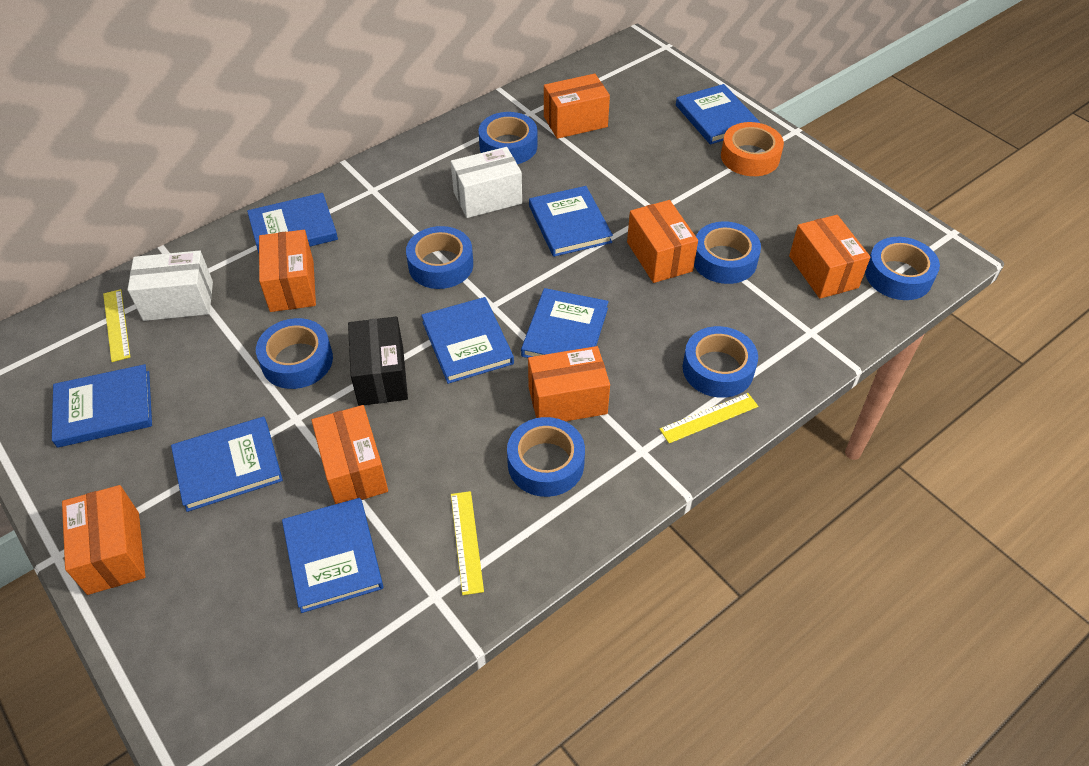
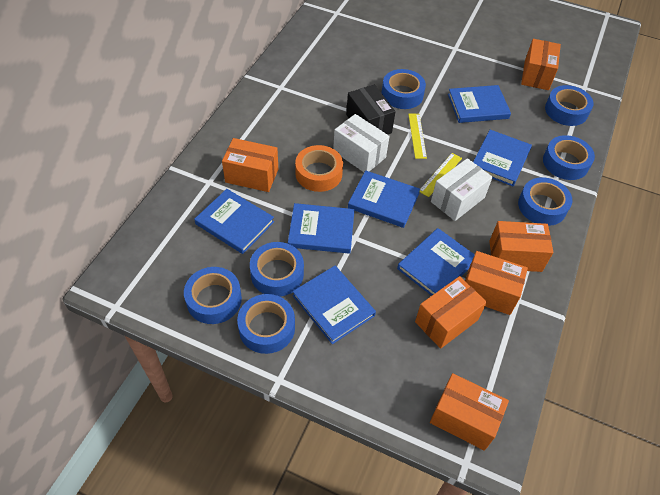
blue book: [52,364,152,448] [171,416,283,512] [247,193,338,253] [282,498,383,613] [421,297,514,384] [521,288,608,358] [529,186,613,257] [676,84,760,144] = 8 -> [194,189,274,254] [288,203,354,253] [293,266,376,344] [348,170,420,228] [397,228,475,296] [448,85,511,123] [473,130,532,186] = 7
orange box: [62,485,145,595] [259,230,316,312] [311,405,388,504] [528,346,610,421] [544,74,610,139] [627,200,698,283] [789,215,870,299] = 7 -> [222,138,278,192] [415,276,487,349] [430,373,509,451] [465,251,528,315] [489,221,554,272] [521,39,561,90] = 6
yellow ruler: [103,289,130,362] [451,491,484,595] [660,393,758,443] = 3 -> [408,114,427,159] [419,153,462,197] = 2

